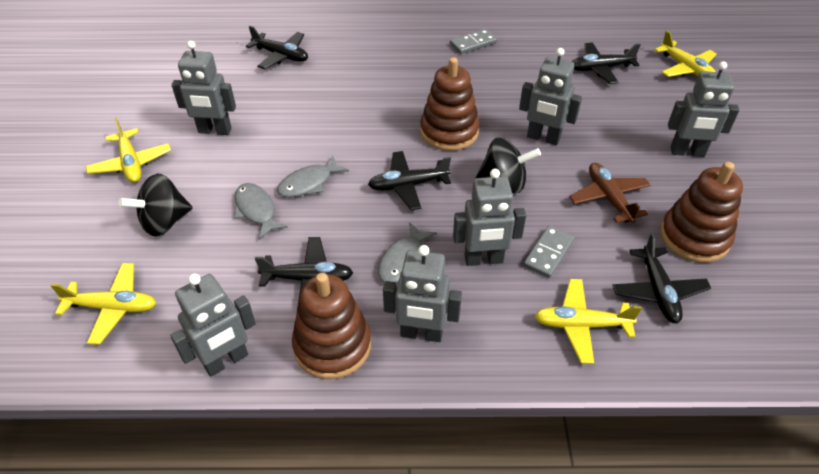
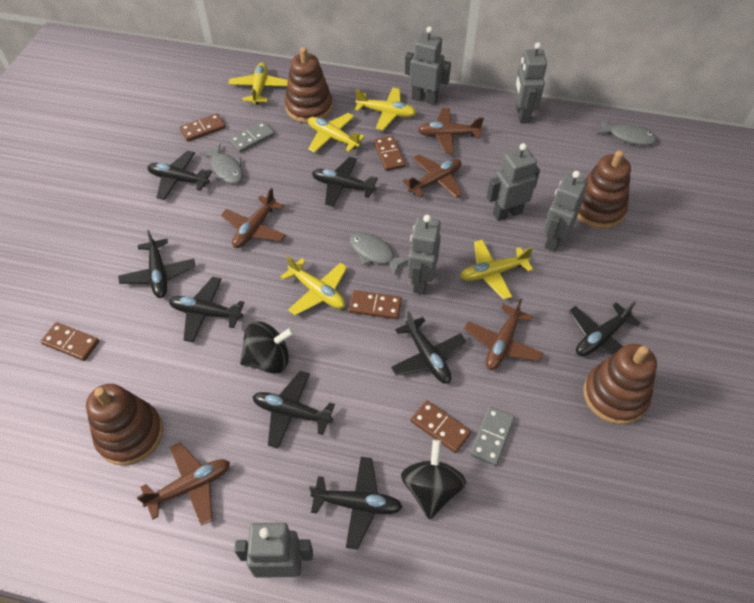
black plane: [246,26,308,69] [255,237,353,310] [368,151,451,210] [572,42,641,84] [612,233,711,323] = 5 -> [118,230,195,298] [147,151,212,200] [169,277,245,342] [253,371,335,449] [309,457,402,550] [312,157,378,207] [391,311,466,384] [569,301,641,356] = 8
brown domino: none = 0 -> [41,322,99,361] [179,113,226,142] [349,290,402,319] [373,136,406,171] [411,400,471,453] = 5
brown plane: [569,163,651,223] = 1 -> [137,442,230,526] [221,188,286,248] [402,154,463,198] [417,108,484,154] [464,298,543,370] = 5
brown stacking toy: [292,273,371,379] [420,57,480,151] [660,162,743,263] = 3 -> [86,384,163,466] [285,47,333,123] [577,150,631,229] [583,344,657,424] = 4
yellow plane: [51,263,156,345] [86,118,171,183] [535,279,642,364] [654,31,717,77] = 4 -> [228,62,288,105] [281,256,347,315] [308,113,365,153] [355,88,416,130] [460,240,533,300] = 5

